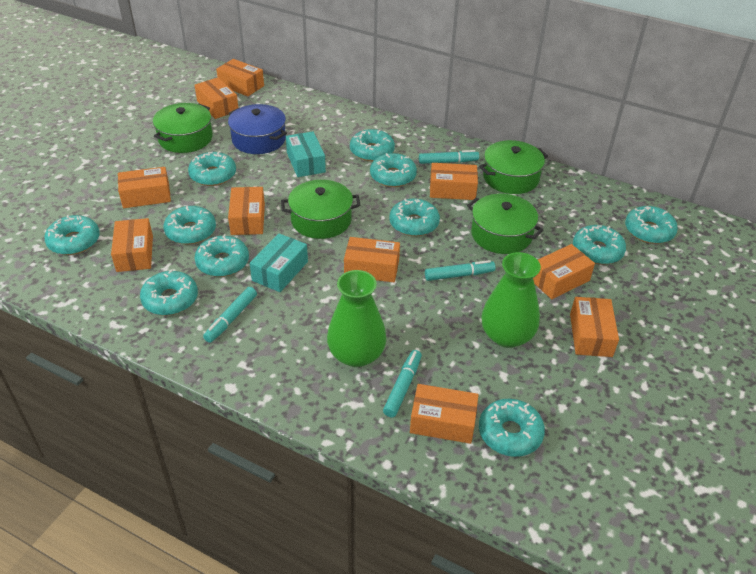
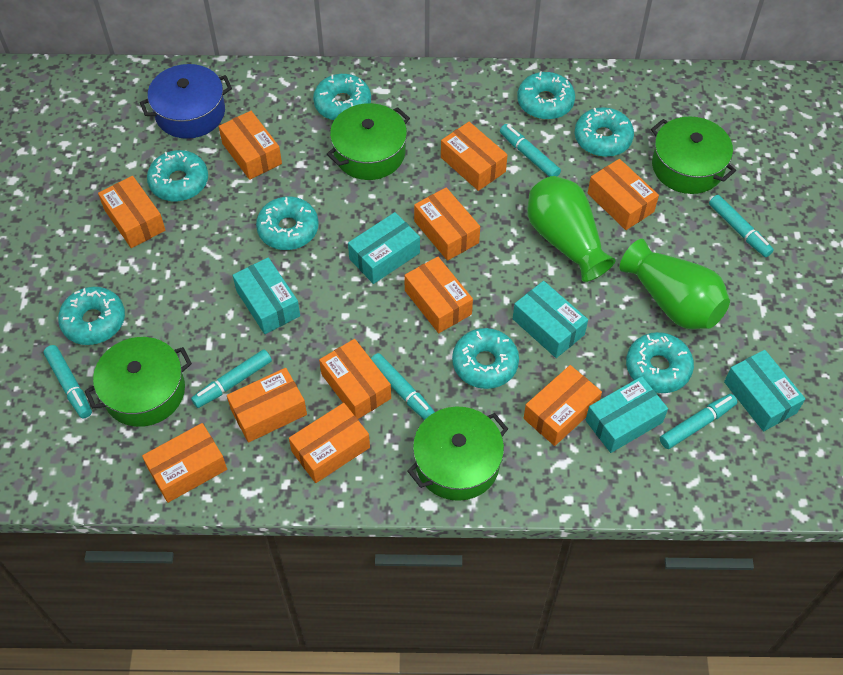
orange box: [111,218,153,272] [118,167,171,208] [195,78,238,119] [216,59,264,97] [228,187,265,235] [344,237,400,282] [410,384,479,444] [430,163,478,200] [533,244,595,299] [570,297,619,357] = 10 -> [98,176,165,248] [142,423,227,503] [219,111,282,180] [227,368,307,443] [289,403,370,483] [319,339,391,419] [404,257,473,333] [414,187,480,261] [441,122,508,191] [523,365,602,446] [588,159,659,230] = 11
turquoise box: [250,233,308,292] [286,131,326,177] = 2 -> [233,257,300,334] [348,212,420,284] [513,281,588,358] [586,376,668,453] [724,350,805,431] = 5
turquoise donut: [44,215,100,255] [140,270,198,315] [164,205,216,244] [188,151,236,186] [194,234,249,277] [350,129,395,161] [370,153,417,187] [389,198,440,236] [479,399,545,457] [573,225,626,265] [625,206,678,244] = 11 -> [58,287,125,345] [147,150,208,202] [256,197,319,250] [313,74,371,120] [452,328,519,389] [517,72,575,120] [574,107,634,157] [626,332,694,393] = 8
turquoise marker: [203,287,257,343] [383,350,422,418] [419,150,479,164] [425,260,495,281] = 4 -> [43,345,92,418] [191,349,272,408] [371,353,435,420] [500,124,561,177] [660,394,737,449] [709,195,774,257] = 6

